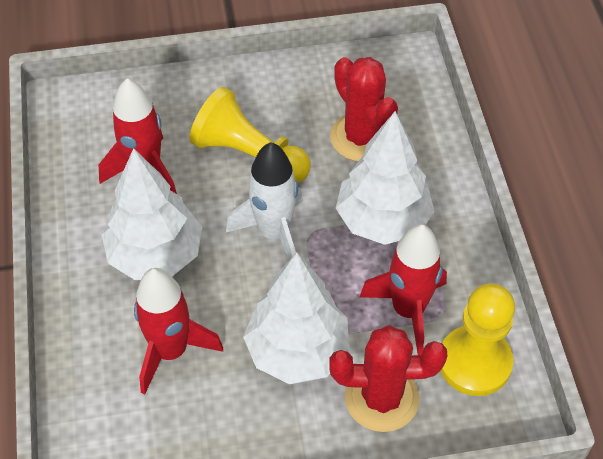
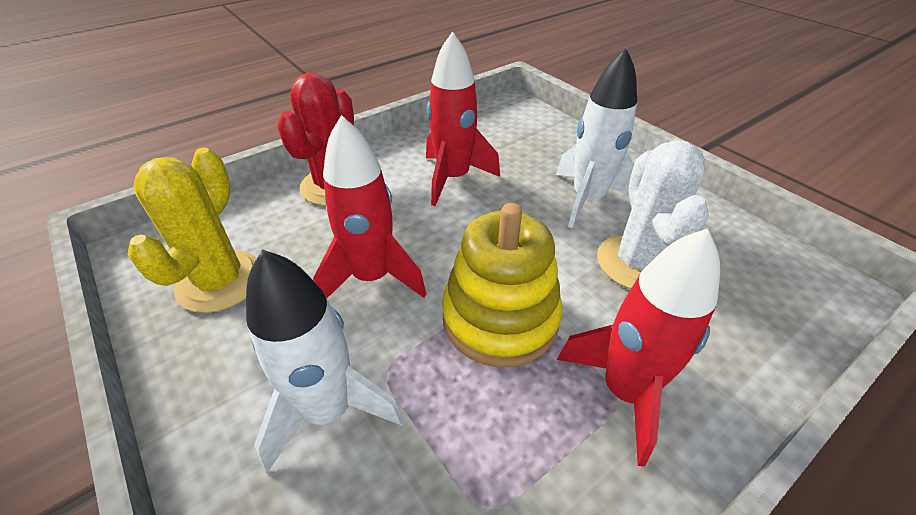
red cactus: [329,325,447,432] [330,57,398,161] = 2 -> [277,73,354,206] = 1
white cactus: none = 0 -> [597,140,709,289] = 1
white rocket: [226,142,303,260] = 1 -> [246,249,403,473] [556,48,637,228] = 2
white tree: [102,148,202,280] [243,253,349,384] [336,111,434,245] = 3 -> none = 0
yellow cactus: none = 0 -> [128,148,257,313] = 1
yellow pawn: [190,87,310,183] [440,283,515,396] = 2 -> none = 0
yellow stacking toy: none = 0 -> [442,203,562,367] = 1

